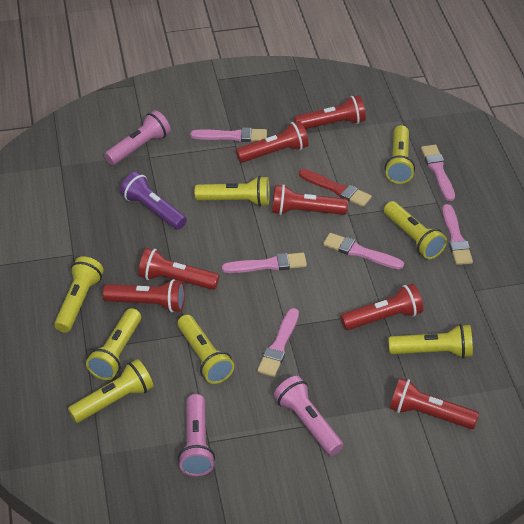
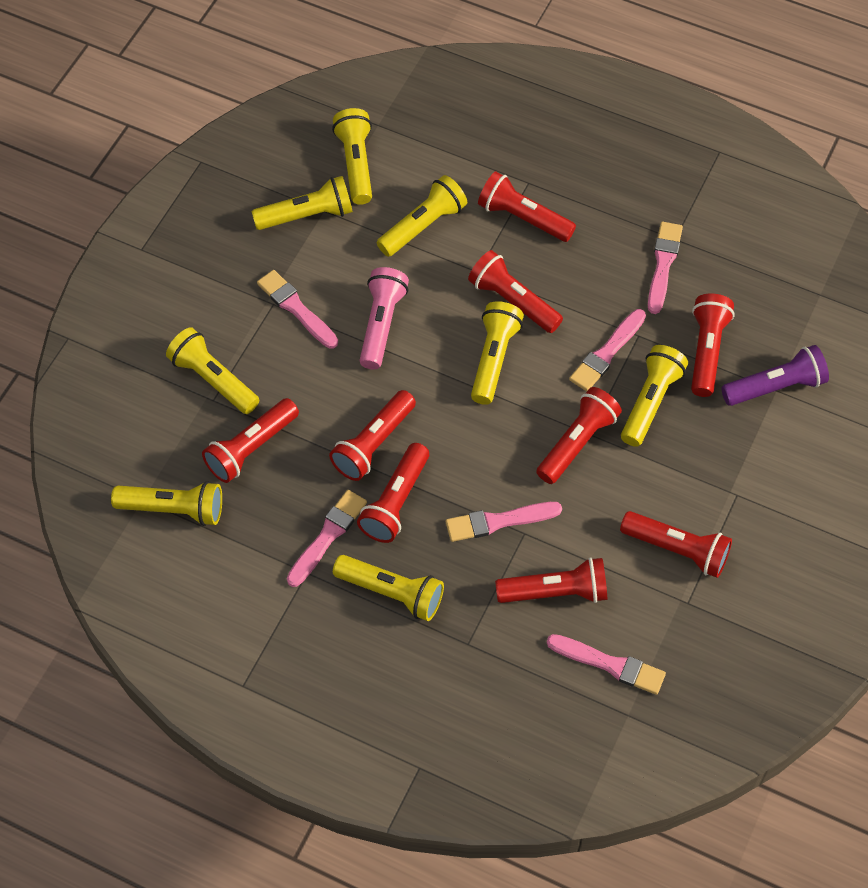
pink flashlight: [104,110,171,165] [178,394,215,476] [274,376,343,456] = 3 -> [360,267,409,369] = 1
red brush: [299,169,372,207] = 1 -> none = 0
red flashlight: [103,279,185,312] [138,248,219,290] [236,121,309,163] [272,184,348,215] [294,95,366,129] [340,284,423,330] [390,378,479,429] = 7 -> [202,398,299,483] [329,390,416,481] [357,443,429,543] [468,250,563,333] [478,172,576,242] [495,557,607,603] [536,387,622,484] [620,511,732,578] [691,294,735,397] = 9

